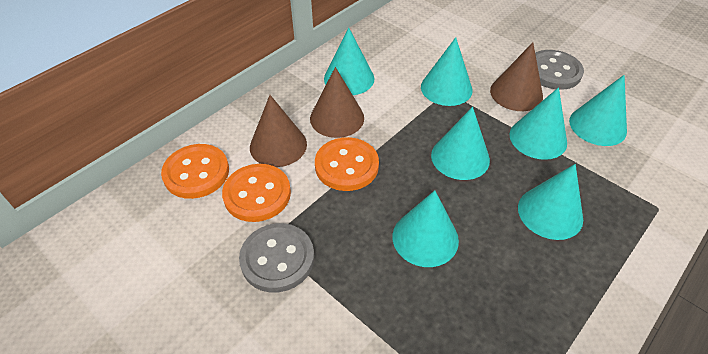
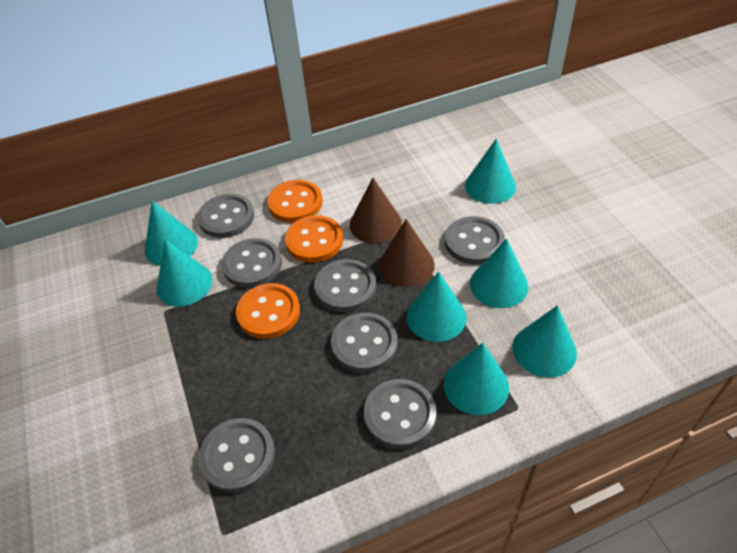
brown cone: [250,95,307,167] [310,67,364,138] [490,42,543,111] = 3 -> [350,178,402,244] [379,219,435,287] = 2
grey button: [239,223,314,292] [535,50,584,90] = 2 -> [197,194,254,238] [198,418,275,493] [222,238,282,288] [314,259,376,312] [331,313,398,373] [364,379,436,449] [445,216,505,265] = 7

